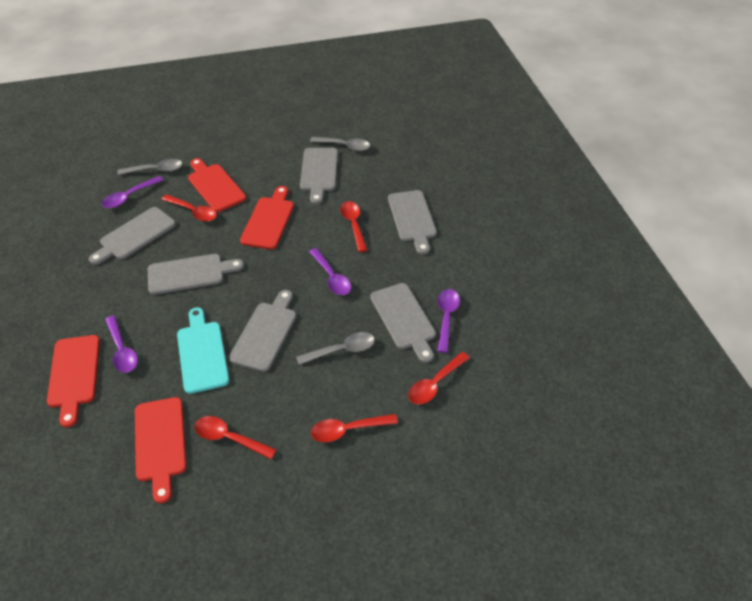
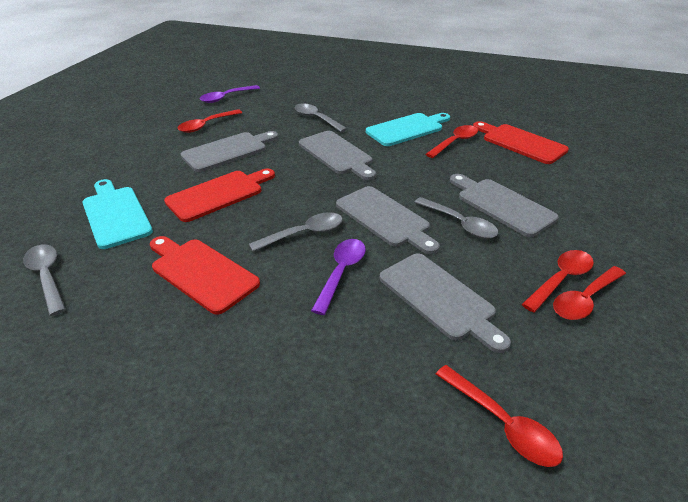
grey cutting board: [89,207,176,265] [148,254,244,295] [229,290,296,372] [300,148,338,204] [370,283,436,363] [388,190,437,254] = 6 -> [180,131,278,172] [299,131,376,180] [336,186,440,254] [380,253,511,353] [450,174,559,237] = 5
grey spoon: [118,159,183,175] [296,332,375,365] [310,137,370,151] = 3 -> [23,244,66,316] [249,212,343,252] [294,103,347,132] [414,197,498,239] = 4
purple spoon: [102,176,163,208] [105,315,138,373] [309,248,351,295] [437,289,460,353] = 4 -> [200,85,260,103] [311,239,366,315] = 2
red cutting board: [47,335,100,427] [135,397,187,503] [188,158,246,212] [240,186,294,249] = 4 -> [150,236,260,315] [164,169,275,222] [473,121,569,164] = 3
turquoise cutting board: [177,307,229,394] = 1 -> [82,179,153,249] [366,113,450,146] = 2

